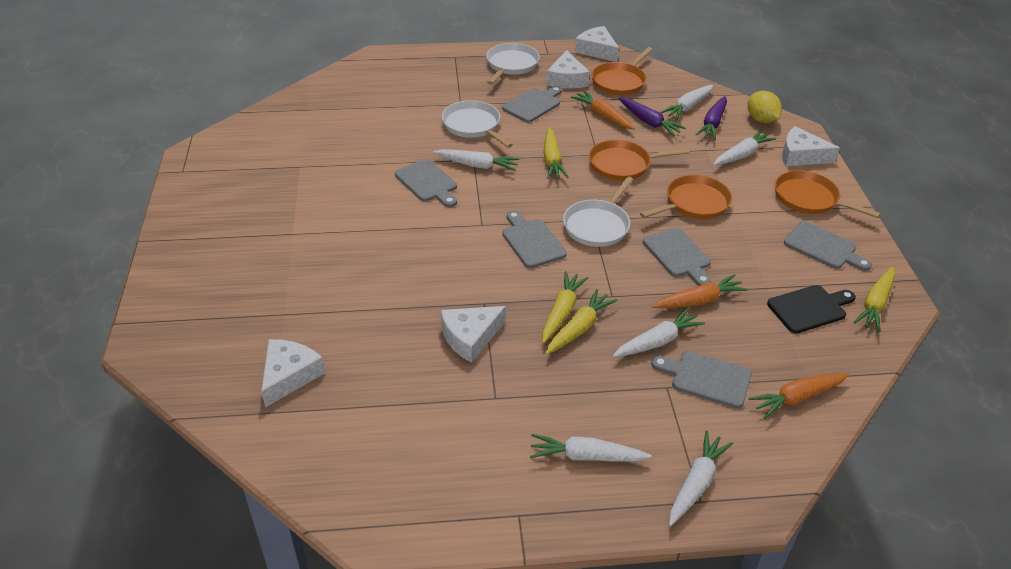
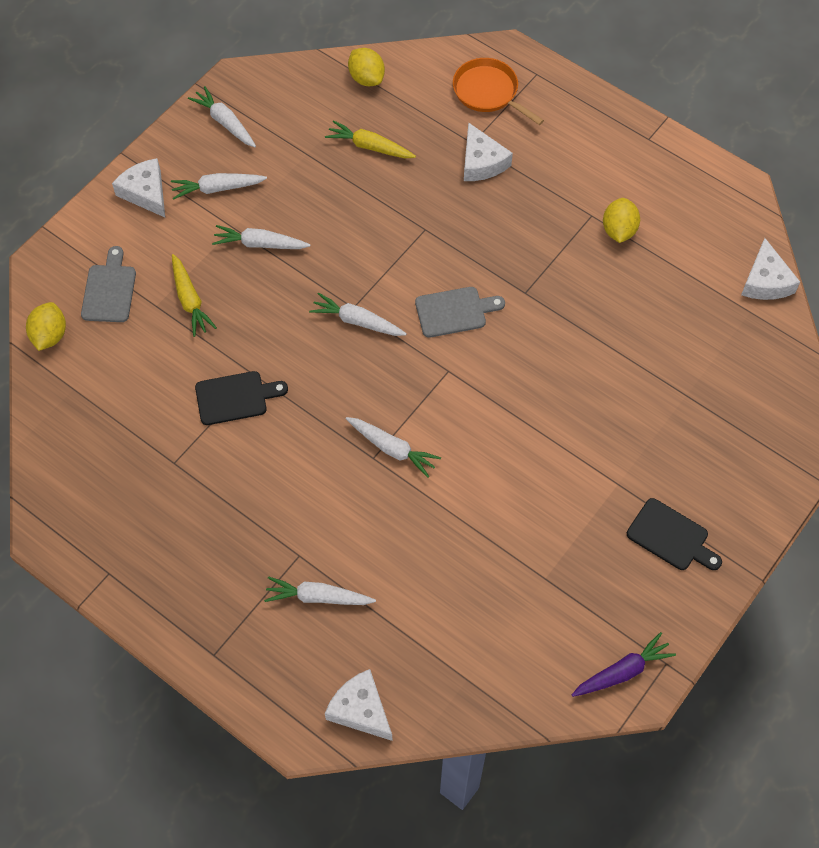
black cutting board: [767,285,856,334] = 1 -> [195,371,288,425] [627,498,722,570] = 2
grey cutting board: [395,159,457,207] [502,86,562,123] [502,210,567,268] [643,227,711,286] [651,351,752,408] [784,221,872,271] = 6 -> [81,246,136,322] [415,287,505,338] = 2
orange carrot: [571,90,635,129] [652,274,748,308] [749,373,849,419] = 3 -> none = 0
orange pan: [589,140,690,181] [591,47,653,95] [640,175,732,219] [775,170,881,218] = 4 -> [453,58,544,125] = 1
purple carrot: [619,97,686,136] [695,96,727,140] = 2 -> [572,632,676,697] = 1
white cheese: [261,339,325,408] [441,306,506,363] [546,50,590,89] [575,26,619,62] [782,126,840,166] = 5 -> [112,158,165,217] [325,669,392,741] [464,122,513,181] [741,238,800,300] = 4
white pan: [442,100,513,148] [486,43,540,85] [563,177,633,247] = 3 -> none = 0
yellow carrot: [542,271,588,343] [543,128,569,179] [546,289,617,354] [854,267,895,332] = 4 -> [172,254,217,337] [325,120,416,158] = 2
yellow lemon: [748,91,782,123] = 1 -> [26,302,66,351] [348,48,385,86] [603,198,640,243] = 3

